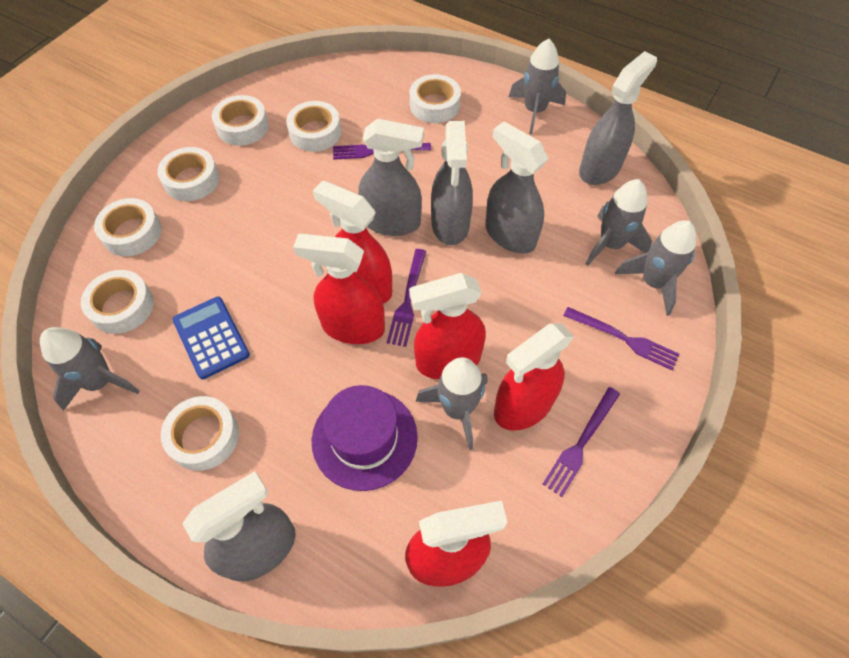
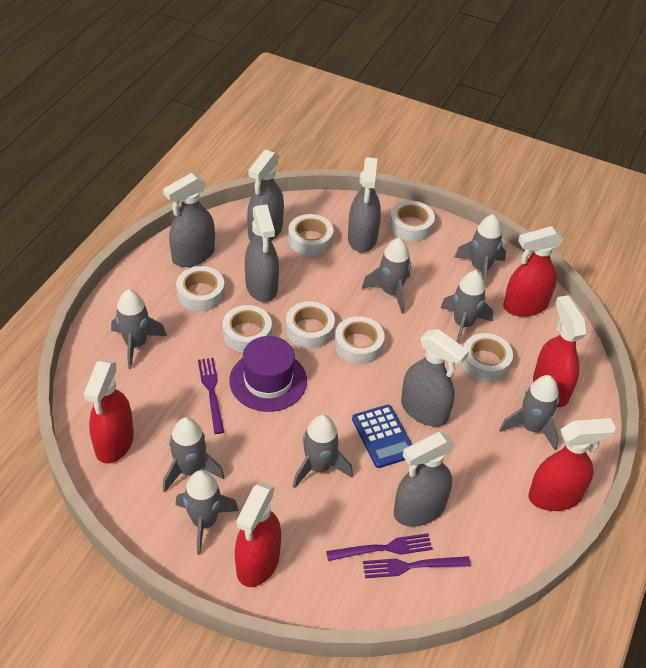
grey rocket: [40,327,139,411] [416,357,488,450] [509,39,566,134] [586,179,652,266] [615,220,696,316] = 5 -> [111,289,167,369] [163,417,224,493] [175,470,239,555] [293,415,353,488] [362,238,411,314] [440,270,493,343] [454,214,506,284] [499,375,559,450] = 8
grey spray bottle: [182,471,295,582] [358,119,424,236] [431,121,473,245] [485,121,548,254] [579,51,657,185] = 5 -> [163,173,215,267] [245,205,279,302] [247,149,284,241] [348,157,381,253] [394,432,455,527] [401,329,469,427] = 6
purple fork: [333,143,431,160] [387,249,426,347] [543,387,620,497] [563,307,679,371] = 4 -> [198,358,224,434] [326,533,433,561] [363,556,471,578] = 3

